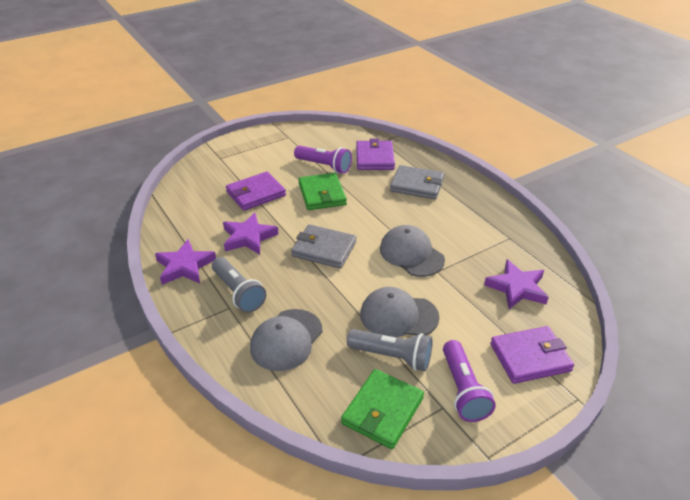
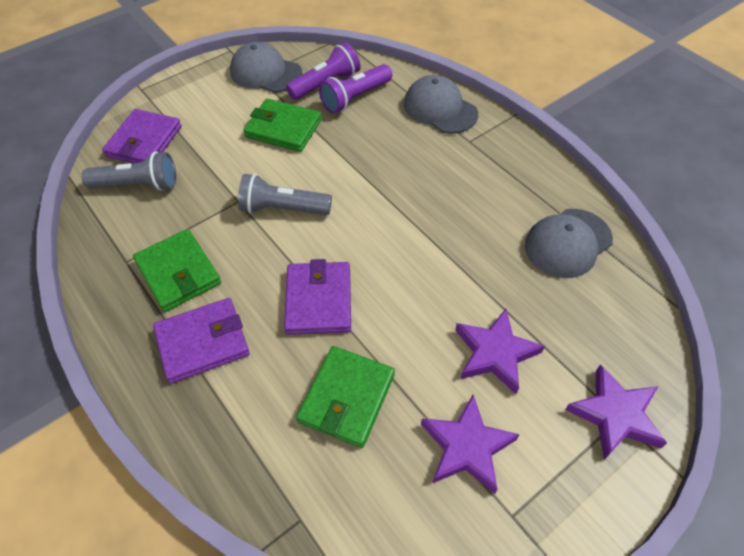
green wallet: [298,173,347,210] [341,369,424,449] = 2 -> [133,229,221,312] [244,98,322,152] [296,346,395,448] = 3
grey wallet: [291,224,357,269] [390,165,444,199] = 2 -> none = 0

